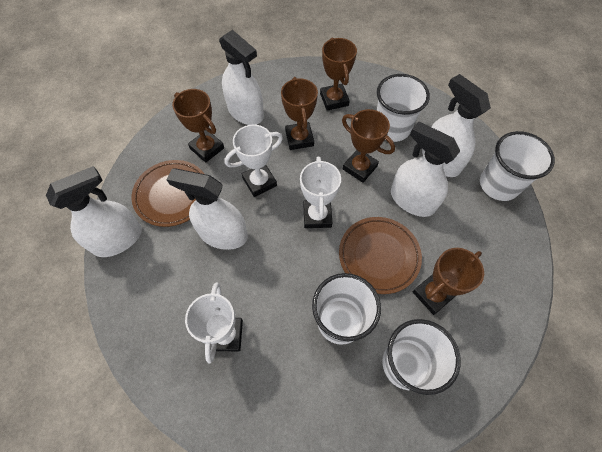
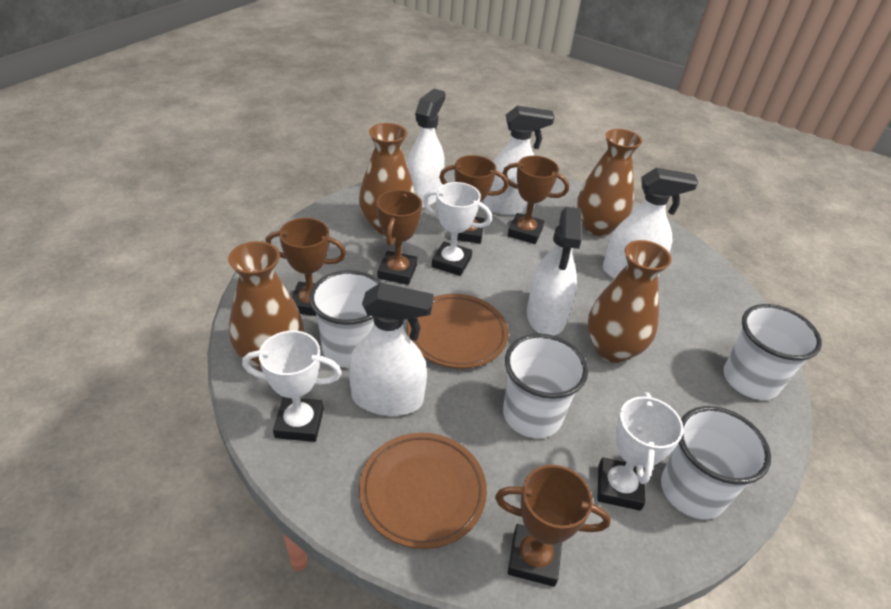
brown vase: none = 0 -> [228,241,304,371] [359,123,415,234] [577,129,642,236] [587,240,672,363] = 4

